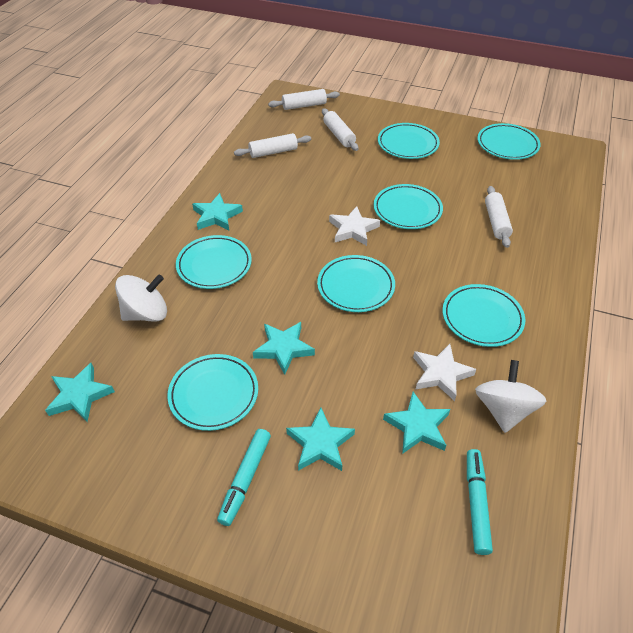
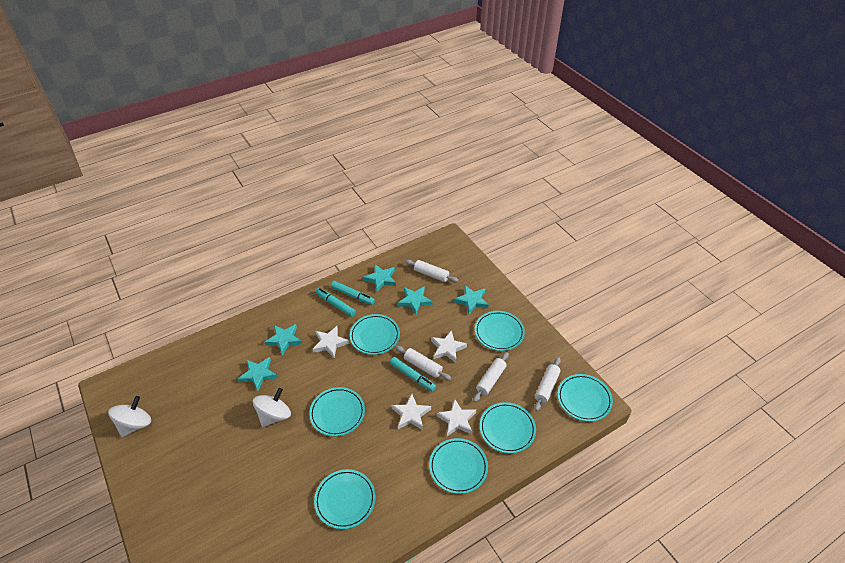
turquoise marker: [217,429,271,526] [467,449,493,555] = 2 -> [316,288,356,317] [331,281,375,305] [390,357,436,392] = 3
white star: [329,206,380,246] [413,344,476,401] = 2 -> [313,326,349,358] [392,394,431,430] [431,330,467,363] [437,399,476,436] = 4

